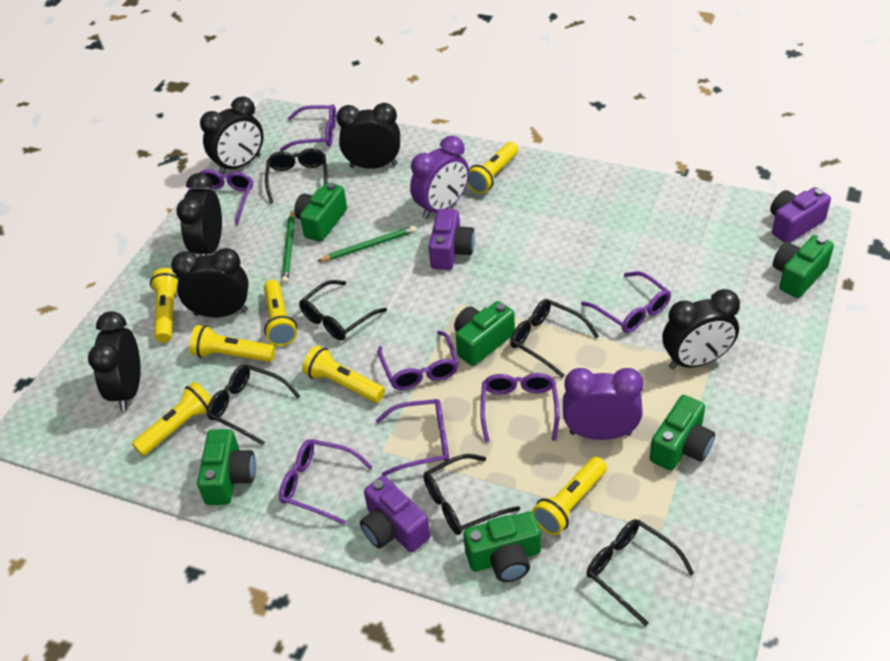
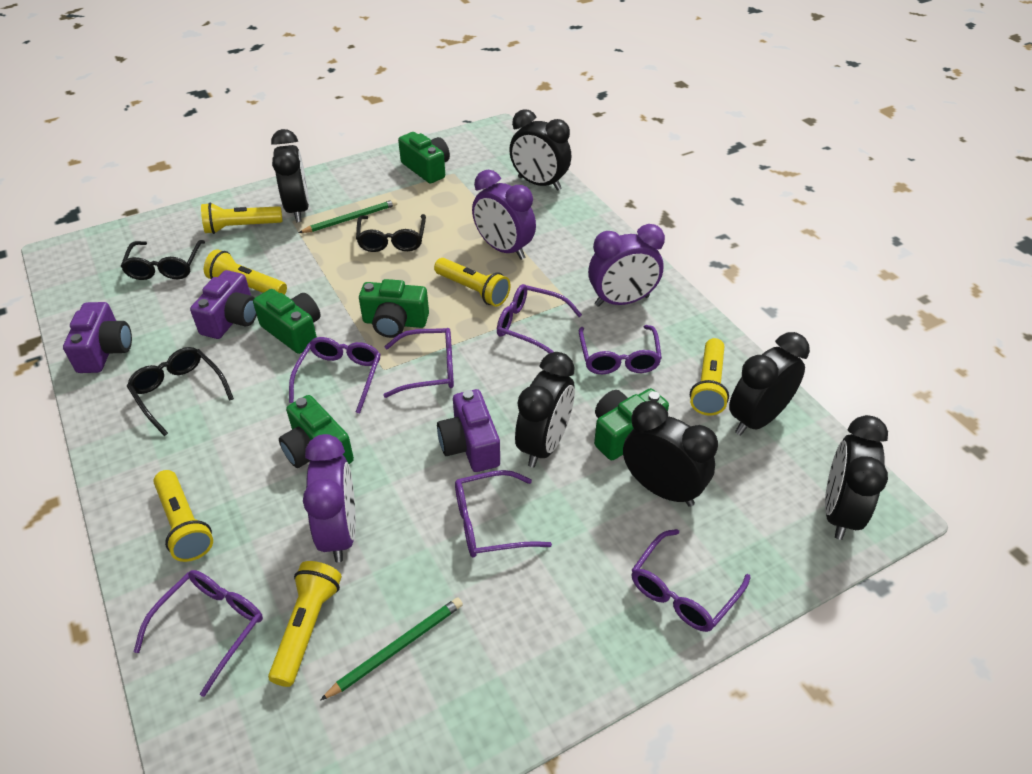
black glasses: [207,364,300,445] [265,148,328,203] [299,280,387,340] [423,454,520,535] [510,299,599,378] [587,519,694,626] = 6 -> [121,240,205,280] [127,347,234,436] [356,214,426,252] = 3
green camera: [197,429,256,505] [294,183,347,242] [454,301,515,366] [463,512,541,582] [650,395,715,471] [773,235,834,298] = 6 -> [253,289,321,354] [279,395,354,468] [359,279,429,338] [398,132,450,183] [594,388,669,460] = 5
purple clock: [410,136,469,219] [563,368,644,440] = 2 -> [303,434,356,562] [472,170,536,260] [588,224,665,307] = 3
yellow flashlight: [132,382,212,456] [150,268,179,343] [189,325,275,362] [264,280,297,346] [302,345,385,403] [467,142,518,194] [532,457,607,535] = 7 -> [153,470,213,562] [201,202,283,234] [204,249,287,295] [268,561,342,687] [434,258,511,307] [690,338,729,416] = 6

